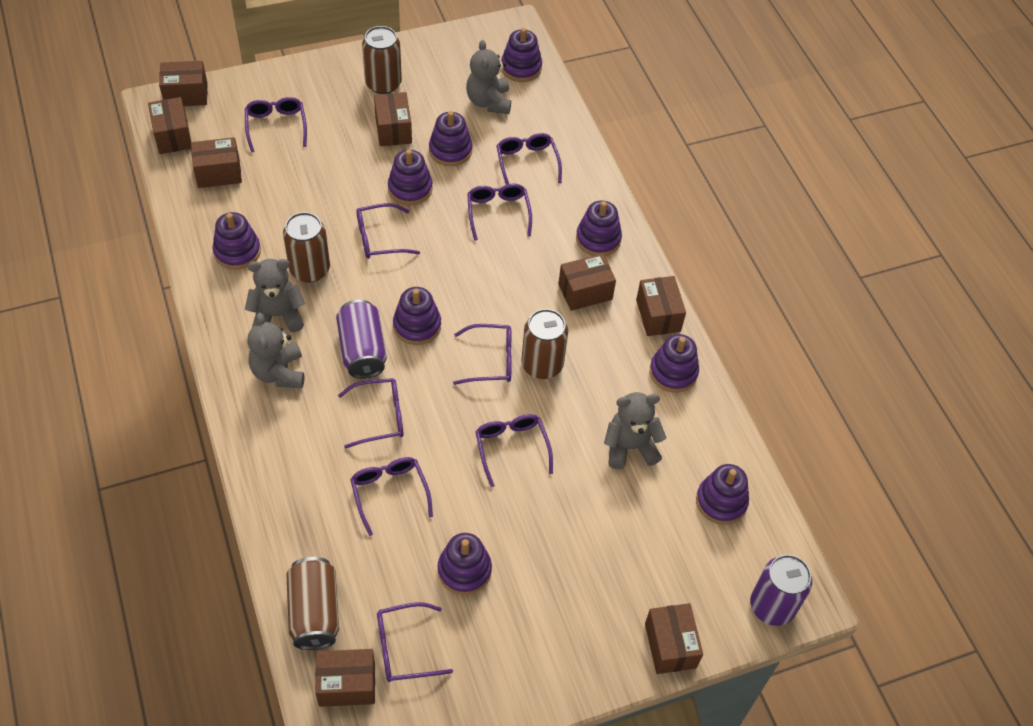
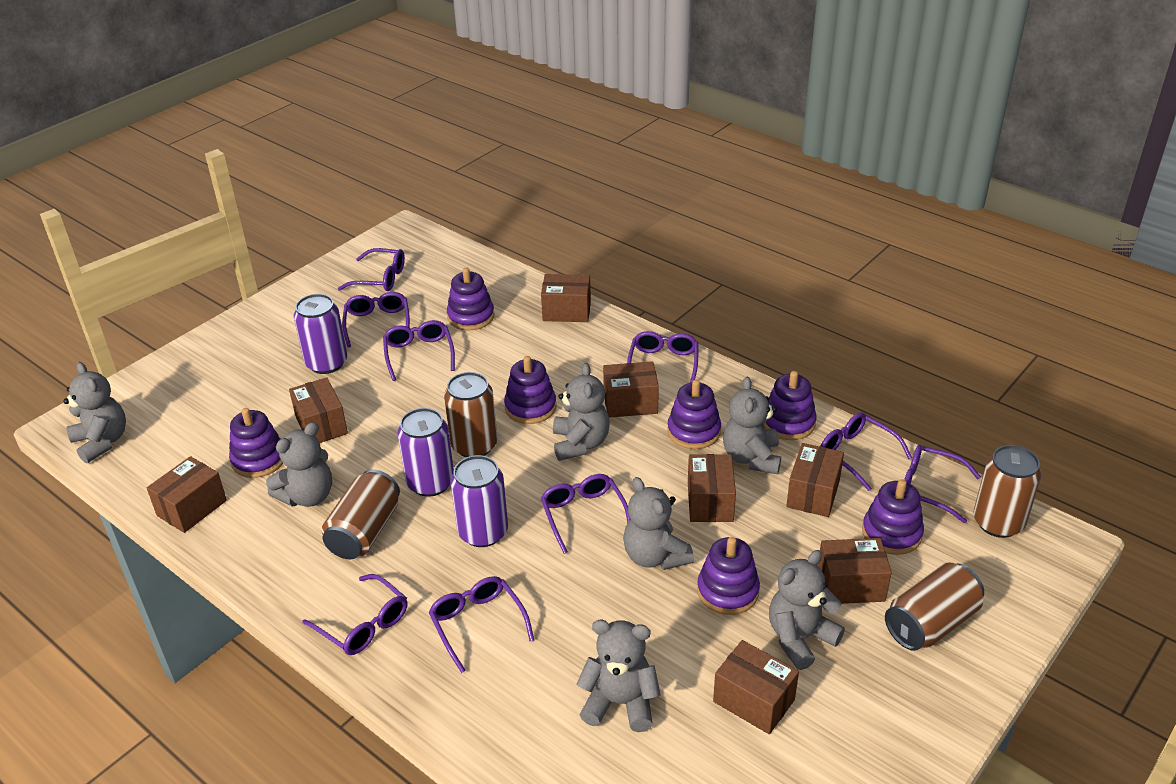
grey teddy bear: [245,259,305,332] [247,313,305,388] [466,40,511,114] [604,392,667,469] = 4 -> [63,362,126,463] [266,422,332,507] [553,363,610,461] [576,620,661,732] [623,477,694,570] [723,377,781,474] [769,550,845,670] = 7
purple can: [336,300,387,379] [750,554,812,626] = 2 -> [294,294,347,374] [397,408,454,497] [450,455,508,547] = 3
purple stacking toy: [213,212,261,270] [388,150,433,205] [393,287,441,345] [429,111,472,166] [438,533,492,595] [501,28,542,82] [576,201,622,256] [650,334,699,393] [696,464,749,525] = 9 -> [229,408,283,478] [447,268,494,330] [504,356,556,424] [667,379,721,449] [697,537,760,615] [763,371,817,440] [862,479,924,555] = 7

